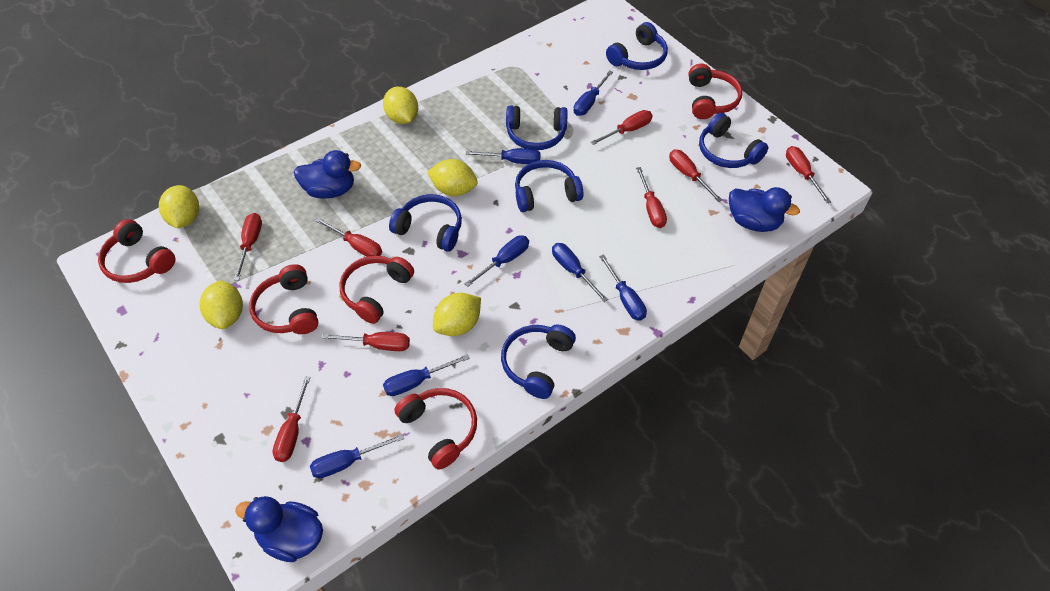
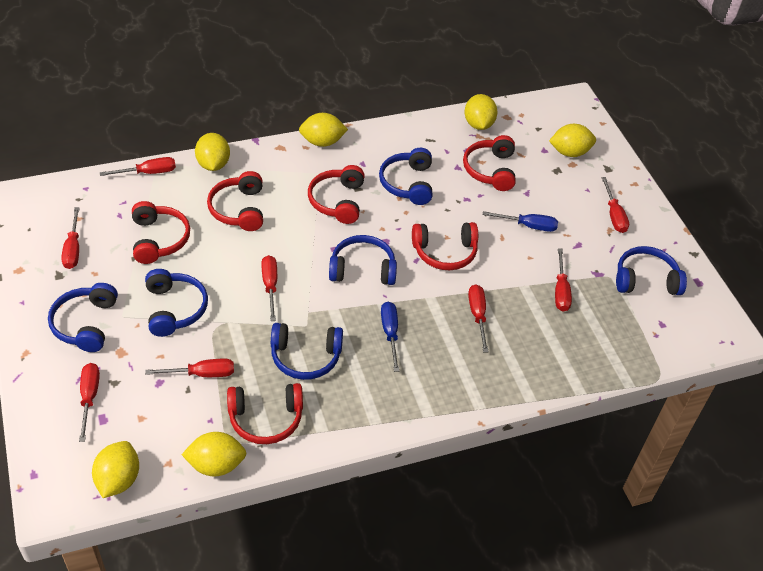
blue duck: [235,496,323,562] [294,150,361,198] [729,187,800,232] = 3 -> none = 0
blue screwdriver: [310,434,404,478] [383,354,470,396] [464,235,529,287] [466,148,541,164] [552,243,608,302] [573,70,613,116] [599,254,647,321] = 7 -> [381,302,399,372] [483,211,558,232] = 2
red headphones: [98,219,175,283] [249,264,318,334] [339,256,414,324] [394,388,477,470] [689,64,742,119] = 5 -> [132,201,190,264] [207,171,263,231] [227,383,303,444] [308,165,365,224] [412,222,478,270] [463,135,516,191] = 6
yellow lemon: [159,185,199,228] [200,280,243,329] [383,87,418,124] [427,159,478,196] [433,293,481,336] = 5 -> [92,441,139,498] [182,432,247,476] [195,133,230,171] [299,113,348,147] [464,94,498,130] [549,124,596,157] = 6

